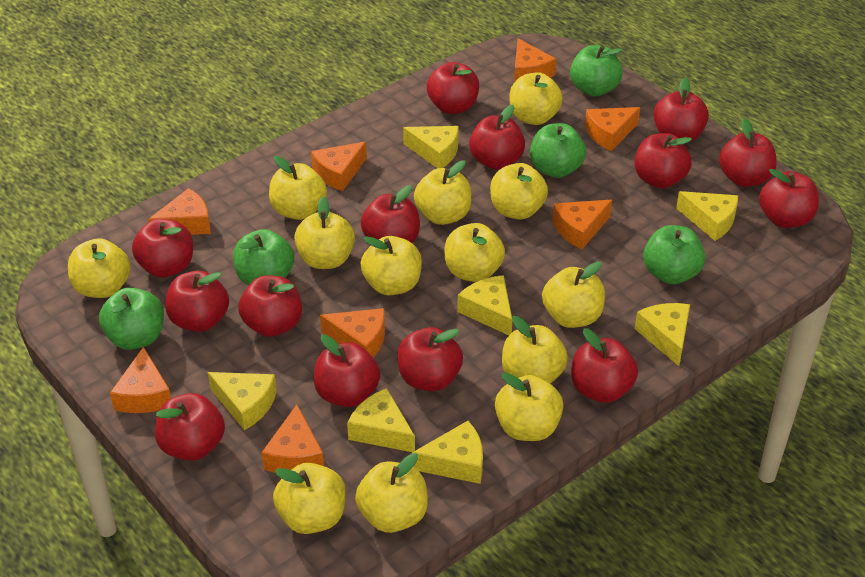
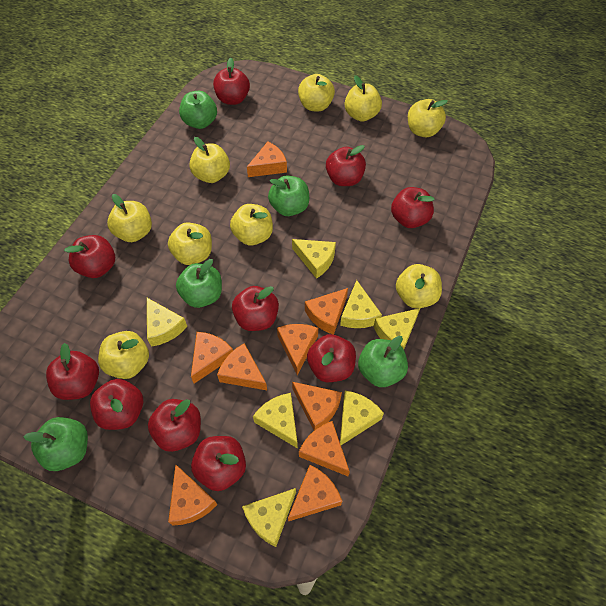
orange cheese: [110,347,171,413] [148,188,211,235] [261,404,324,473] [311,142,367,191] [320,308,385,358] [514,39,556,82] [553,200,612,249] [585,107,640,151] = 8 -> [168,465,218,526] [191,332,233,383] [217,343,267,390] [247,141,287,177] [277,324,318,375] [288,465,342,522] [292,382,342,430] [299,421,350,476] [305,288,348,335] = 9
red apple: [132,219,193,277] [155,393,225,461] [165,270,229,332] [238,275,302,337] [314,335,380,407] [361,185,420,243] [397,327,463,391] [427,62,479,114] [469,105,525,170] [571,328,638,403] [634,133,692,188] [653,77,709,143] [719,118,777,187] [759,169,819,228] = 14 -> [46,343,99,400] [64,235,115,278] [90,379,143,430] [148,399,201,452] [191,436,246,491] [213,58,250,105] [232,286,279,331] [307,334,356,382] [326,145,366,186] [391,187,435,228] = 10
yellow apple: [68,238,131,298] [269,156,327,220] [273,463,346,534] [294,196,355,269] [355,453,428,533] [361,236,422,295] [414,160,472,225] [445,223,505,282] [490,163,548,220] [495,372,564,441] [502,316,568,384] [509,72,563,125] [542,261,605,328] = 13 -> [98,331,149,379] [107,194,152,242] [168,223,212,265] [189,137,230,183] [230,204,273,246] [298,74,335,112] [345,75,382,122] [396,264,442,308] [408,99,448,137] = 9

